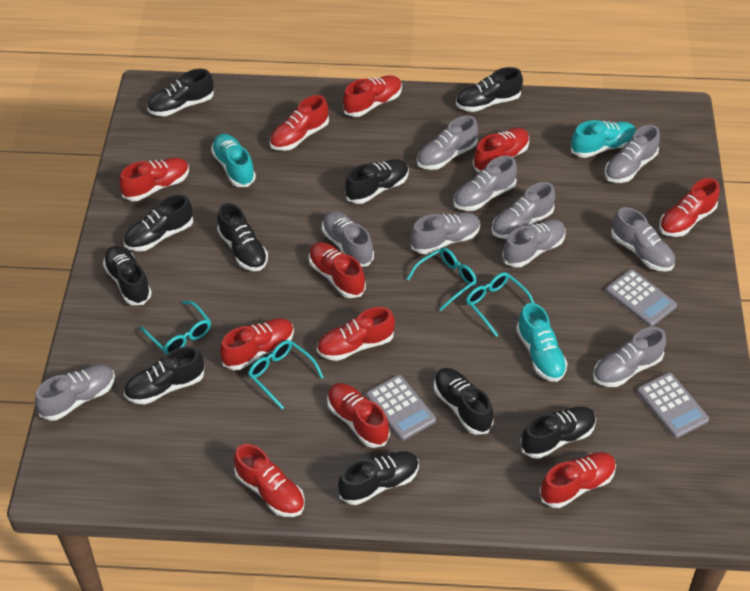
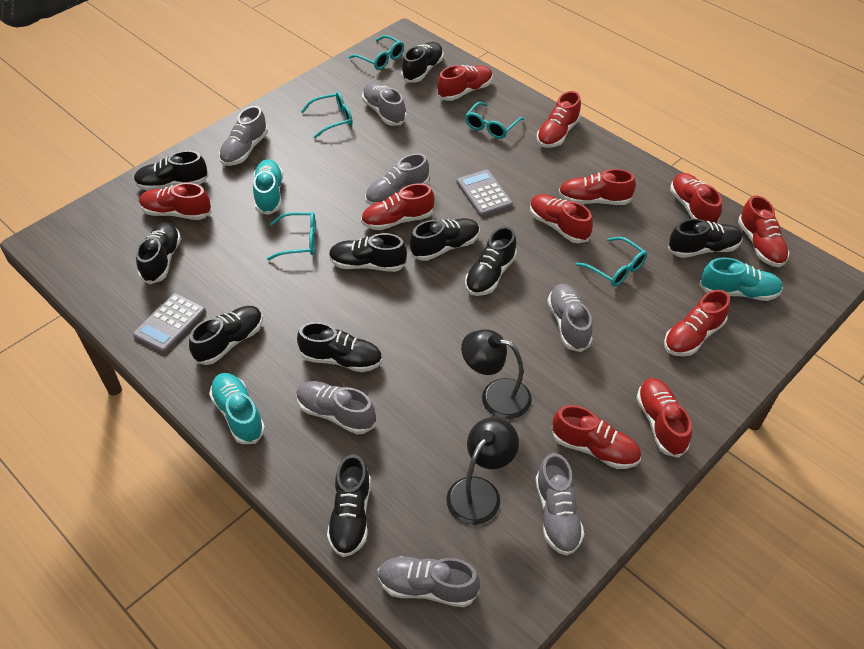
black lamp: none = 0 -> [446,417,519,525] [461,329,532,419] = 2
grey calculator: [366,375,436,440] [606,269,677,327] [637,373,709,438] = 3 -> [133,293,206,353] [456,169,513,217] = 2
grey shoe: [35,365,115,421] [322,211,374,267] [410,212,480,254] [417,116,478,170] [453,156,517,211] [491,182,555,239] [502,219,566,267] [593,327,666,387] [605,125,660,183] [611,207,675,272] = 10 -> [219,106,268,166] [296,381,375,434] [362,82,407,126] [365,153,429,205] [378,556,480,607] [535,453,584,556] [547,284,593,352] = 7
turquoise glasses: [140,301,211,355] [248,340,324,410] [407,248,477,311] [466,272,534,337] = 4 -> [267,212,316,260] [301,92,353,138] [349,35,404,70] [465,102,524,139] [576,237,647,287] = 5

